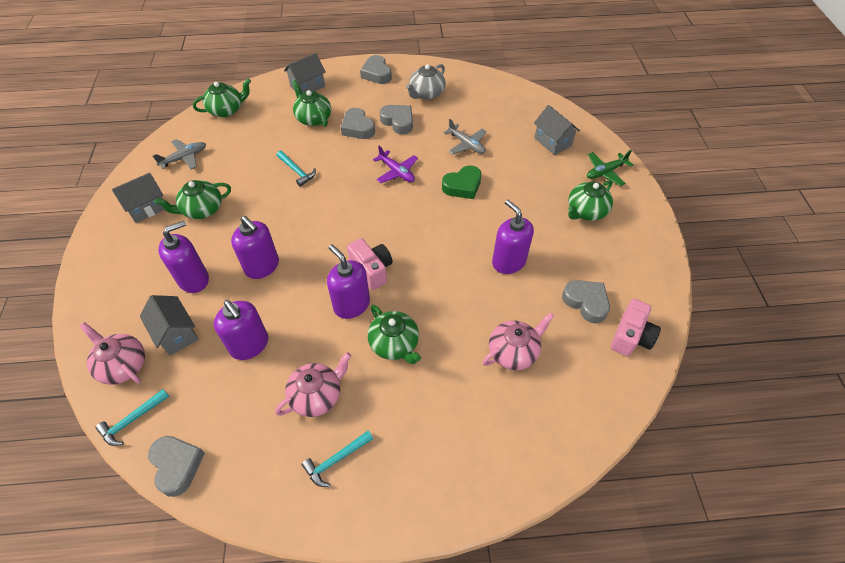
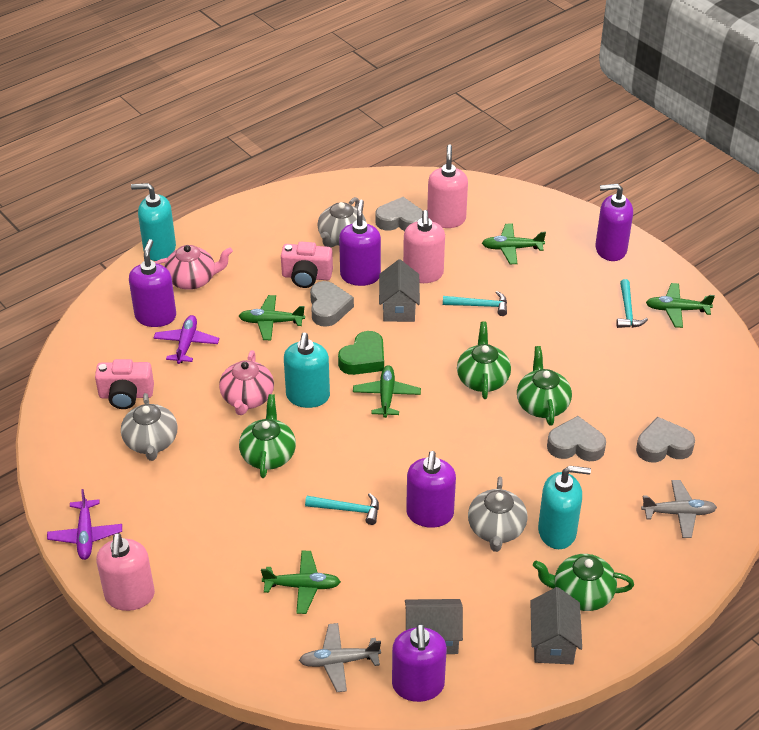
green plane: [587,150,633,186] = 1 -> [239,295,305,340] [261,551,341,614] [353,365,421,418] [482,224,546,264] [646,283,715,328] = 5
green teapot: [155,180,231,219] [193,78,251,117] [292,80,331,127] [368,305,421,364] [568,180,613,221] = 5 -> [239,394,296,478] [457,322,511,399] [517,346,572,426] [533,554,634,611] = 4
grey heart: [148,436,205,497] [341,108,375,139] [360,55,392,84] [380,105,413,135] [562,280,610,324] = 5 -> [310,281,354,327] [375,197,423,231] [547,416,606,461] [636,417,695,463] = 4
grey house: [112,173,164,223] [140,295,199,356] [284,53,325,94] [534,105,580,155] = 4 -> [379,259,420,322] [405,599,463,654] [530,587,582,664] = 3
grey teapot: [406,64,446,100] = 1 -> [121,393,178,461] [317,197,366,247] [468,476,528,552] = 3
pink soap dispenser: none = 0 -> [96,533,155,611] [403,210,445,283] [427,144,468,228] = 3
pink teapot: [80,322,145,385] [275,352,351,417] [482,313,554,370] = 3 -> [155,245,233,290] [219,350,274,415] = 2
purple plane: [373,146,418,183] = 1 -> [47,489,122,560] [153,315,219,364] = 2
turquoise soap dispenser: none = 0 -> [131,183,176,261] [284,332,330,408] [538,466,591,549] = 3

